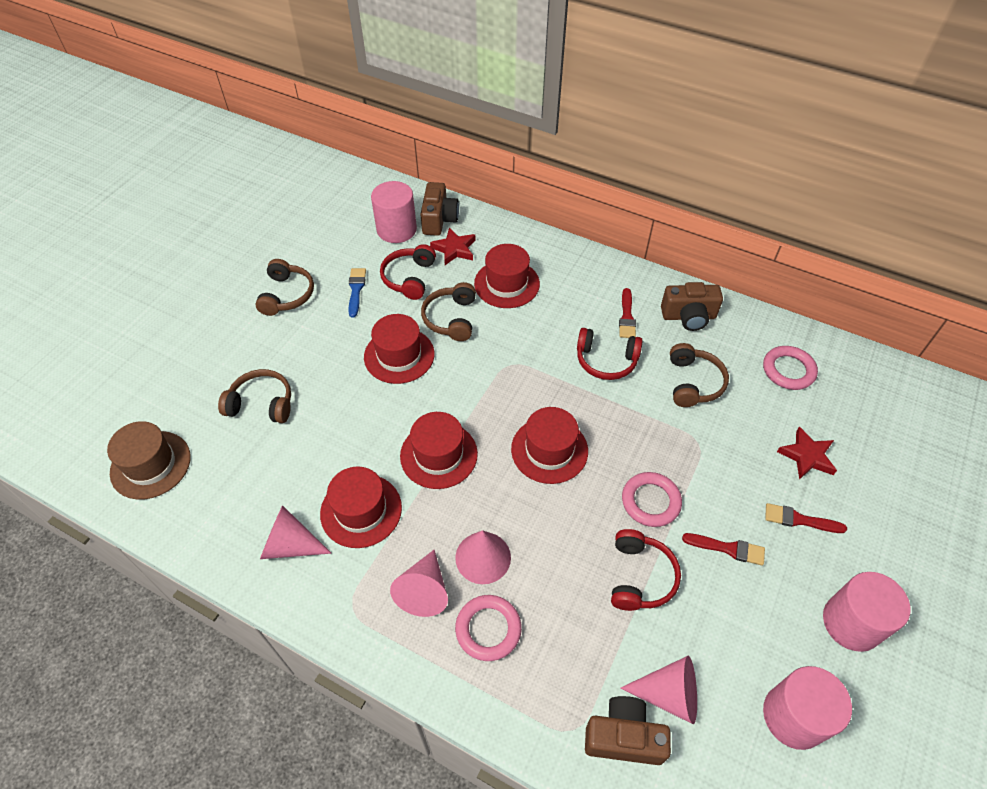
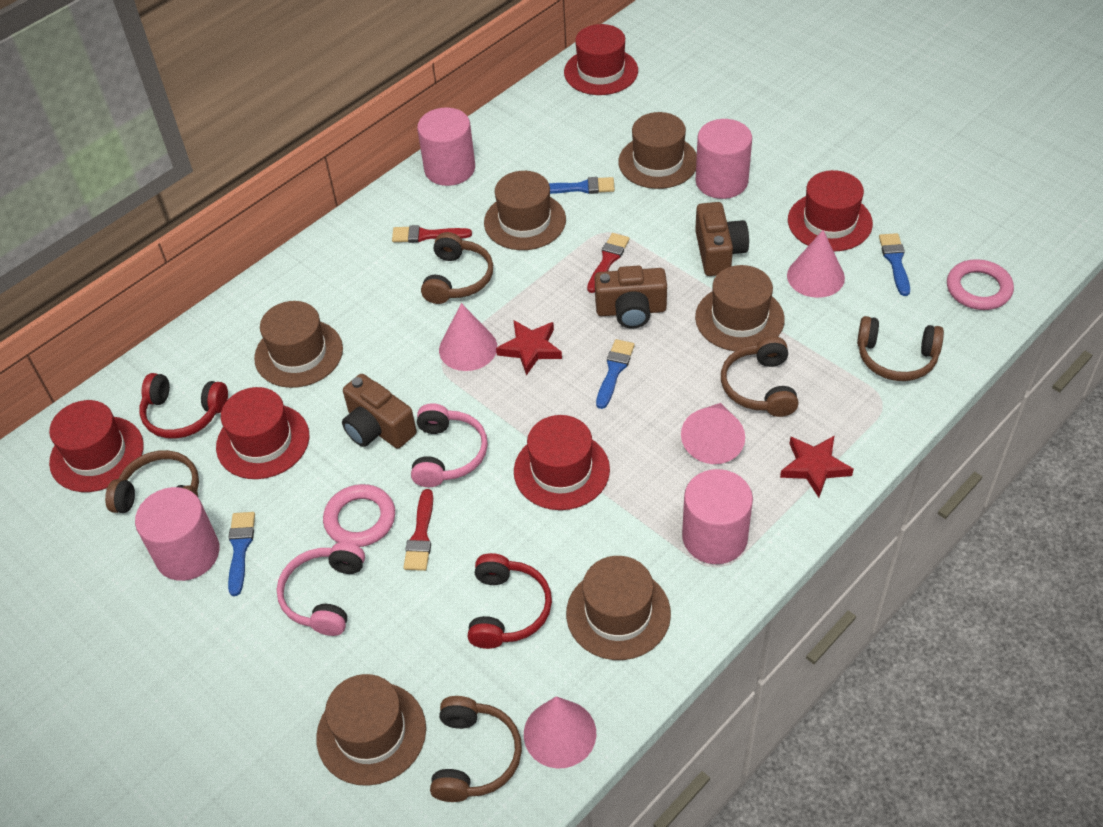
blue brush: [348,268,366,317] = 1 -> [228,512,255,596] [549,177,615,194] [596,339,635,409] [879,233,910,296] = 4
brown hat: [107,421,190,500] = 1 -> [254,301,343,388] [316,674,426,786] [484,171,566,250] [566,556,671,660] [618,112,697,189] [695,265,785,351] = 6
brown headphones: [218,369,291,423] [255,259,314,316] [421,282,476,341] [670,343,729,407] = 4 -> [105,450,199,513] [421,232,493,304] [430,696,522,802] [721,336,798,417] [857,316,944,381] = 5
pink cylinder: [371,181,417,243] [763,666,852,750] [823,572,910,652] = 3 -> [135,487,219,581] [417,107,475,186] [682,469,753,564] [696,119,752,199] = 4
pink headphones: none = 0 -> [277,542,365,636] [411,403,488,487] = 2
pink ring: [455,595,522,661] [622,472,682,527] [763,346,818,390] = 3 -> [323,484,395,547] [947,259,1014,310] = 2
red headphones: [380,244,436,300] [577,328,643,380] [611,529,681,611] = 3 -> [139,373,228,439] [468,553,552,649] = 2

